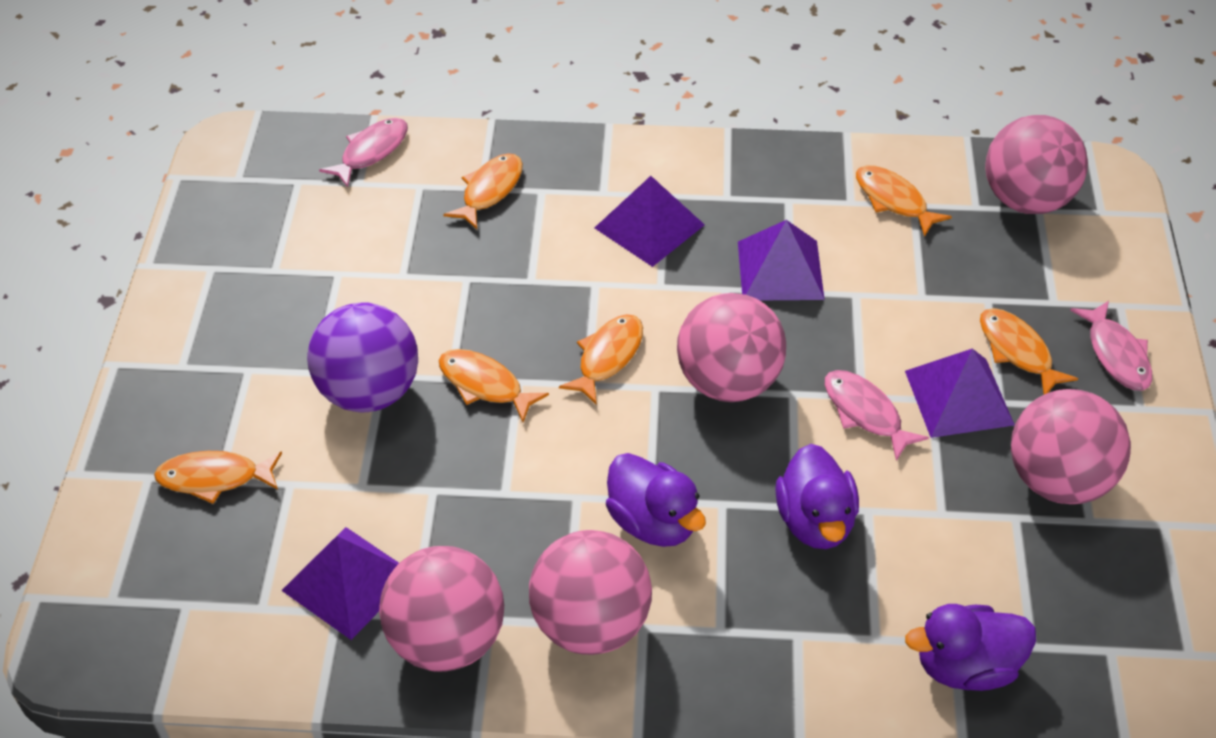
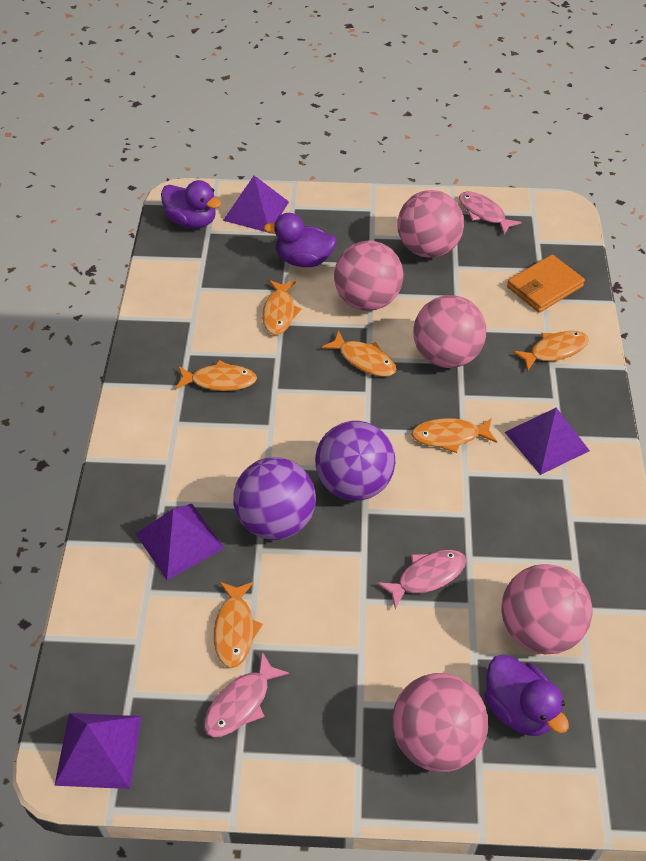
orange wallet: none = 0 -> [507,255,585,313] = 1
purple ball: [307,303,418,412] = 1 -> [233,457,316,540] [315,421,395,501] = 2

